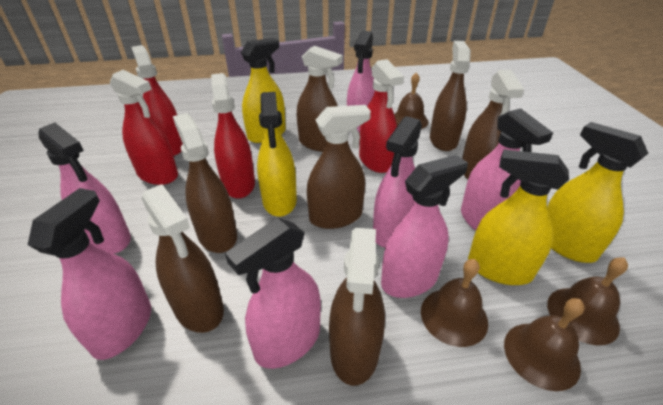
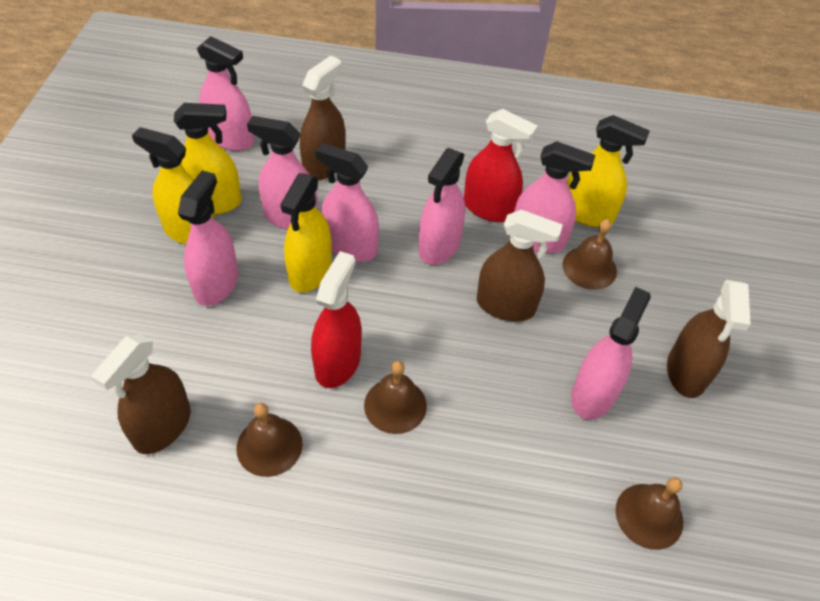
brown spray bottle: [142,184,224,333] [173,113,237,253] [297,45,343,152] [307,105,371,229] [329,228,385,386] [430,41,471,151] [462,70,524,180] = 7 -> [91,334,191,454] [300,56,345,180] [477,210,563,321] [667,280,751,398] = 4
red spray bottle: [110,70,178,185] [132,45,183,156] [211,73,255,198] [359,59,404,173] = 4 -> [311,251,361,388] [464,109,538,222] = 2

